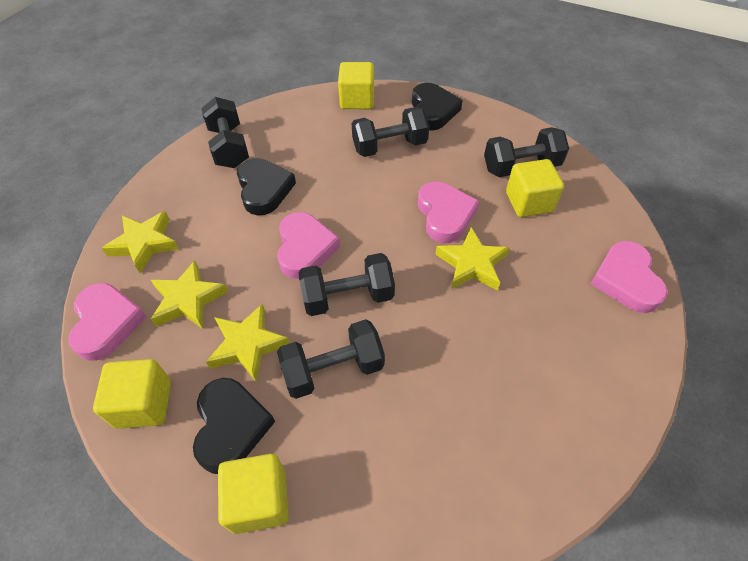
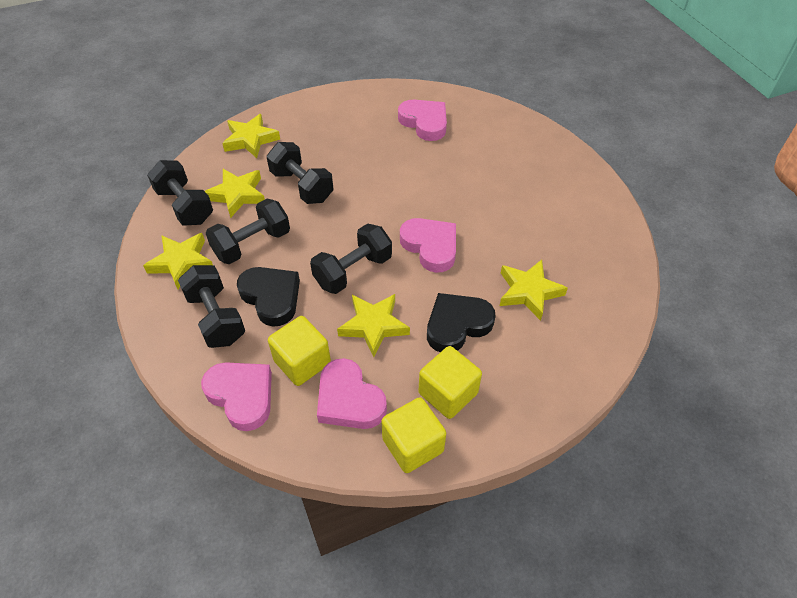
black heart: [193,378,275,474] [237,158,296,215] [412,83,463,131] = 3 -> [237,267,300,327] [427,293,496,352] = 2
yellow cube: [93,359,171,429] [218,454,289,534] [338,62,374,109] [506,159,564,217] = 4 -> [268,316,331,386] [381,397,446,473] [418,346,482,419] = 3
yellow star: [101,211,179,273] [151,260,228,329] [206,304,290,382] [436,227,509,291] = 4 -> [143,233,213,289] [205,169,265,218] [222,114,280,158] [337,294,410,357] [500,260,568,321] = 5

